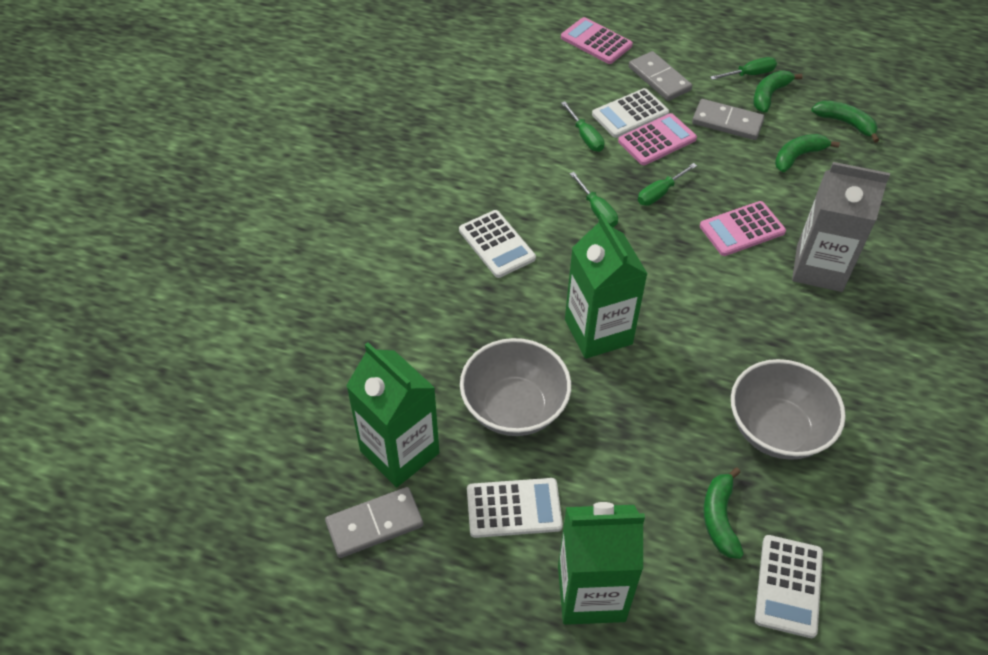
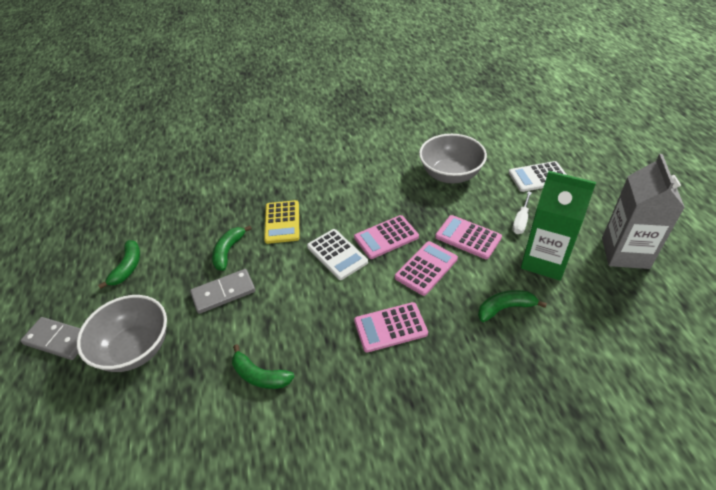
green carton: [346,343,439,487] [558,502,645,625] [565,214,648,359] = 3 -> [521,171,596,281] = 1
green screwdriver: [561,101,604,152] [570,172,618,227] [638,163,697,206] [710,57,777,80] = 4 -> none = 0
grey domino: [325,487,423,558] [629,51,692,101] [692,99,764,140] = 3 -> [20,317,81,360] [190,269,255,314] = 2
pink calculator: [561,17,633,64] [618,113,697,165] [700,201,786,256] = 3 -> [354,215,419,259] [354,302,428,352] [395,241,458,296] [435,215,502,259] = 4
white calculator: [459,210,536,278] [467,478,563,538] [592,88,669,138] [755,535,823,638] = 4 -> [307,229,368,280] [509,161,567,192] = 2
white screwdriver: none = 0 -> [512,191,532,234] = 1
yellow calculator: none = 0 -> [264,200,300,244] = 1

